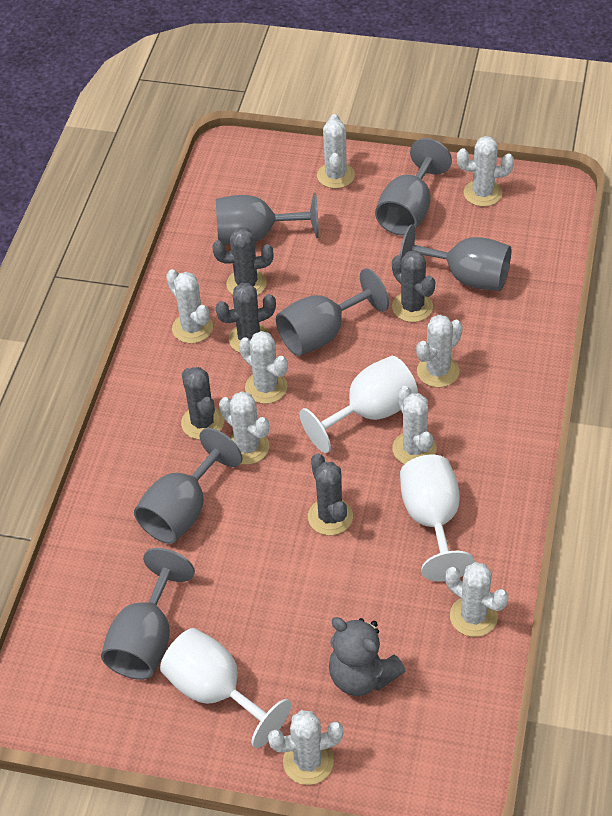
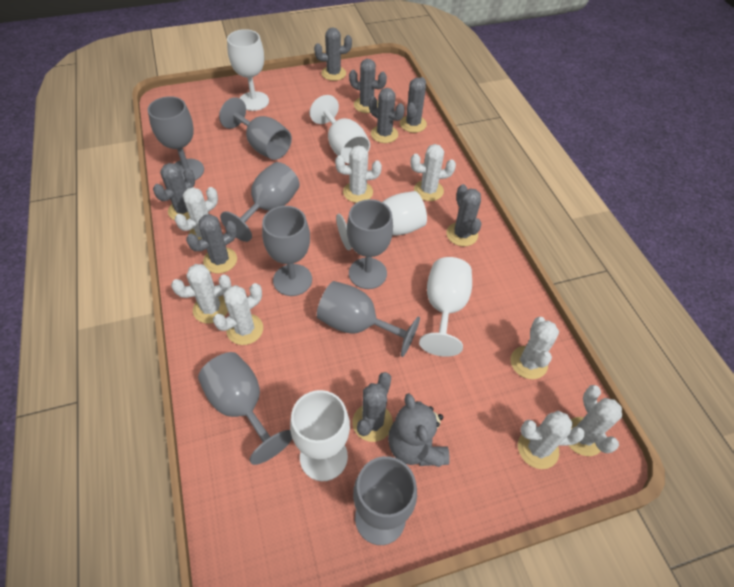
grey cactus: [181,367,224,440] [213,227,274,295] [216,283,276,353] [308,453,353,535] [392,250,435,322] = 5 -> [153,163,195,220] [186,214,237,273] [314,27,352,81] [349,59,387,113] [352,372,393,442] [369,88,405,143] [400,77,427,133] [446,184,482,246] = 8
grey goblet: [101,548,195,680] [134,428,243,544] [216,193,319,244] [276,268,389,356] [375,138,452,236] [400,225,511,291] = 6 -> [148,96,204,182] [198,352,292,465] [219,97,292,160] [220,162,300,242] [262,206,312,296] [317,281,420,357] [347,199,393,289] [353,456,417,545] = 8
white cactus: [166,269,213,343] [219,391,270,465] [239,331,288,404] [268,710,344,785] [317,114,355,189] [393,386,437,464] [416,315,463,387] [445,562,508,637] [457,136,514,207] = 9 -> [171,264,231,324] [175,187,218,240] [213,283,263,345] [335,145,382,203] [411,144,456,201] [510,317,559,379] [518,411,585,469] [568,385,622,456] = 8
white goblet: [160,628,291,748] [299,356,418,453] [400,455,475,582] = 3 -> [227,29,269,111] [290,390,350,481] [310,95,370,164] [336,191,427,251] [419,257,472,357] = 5

